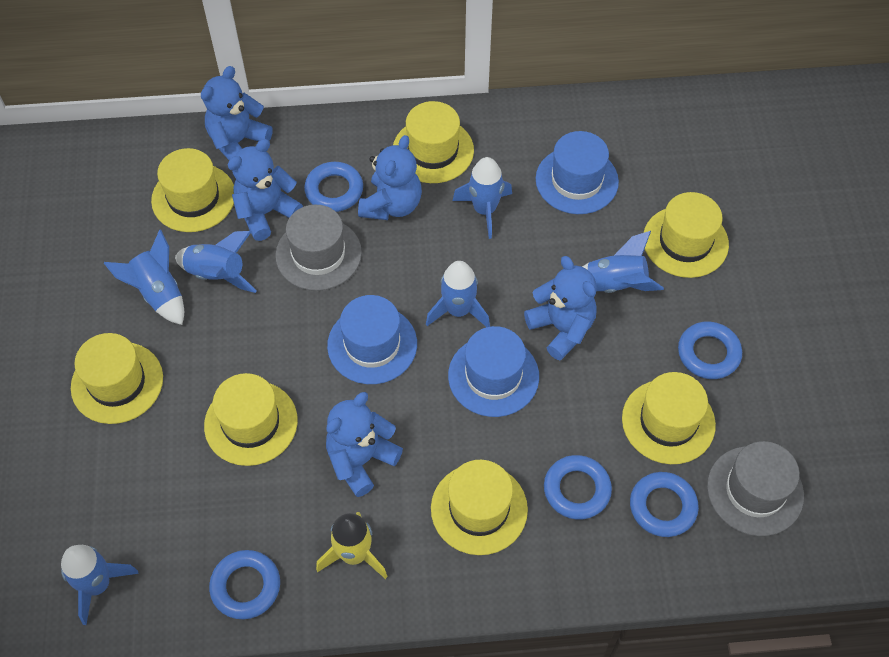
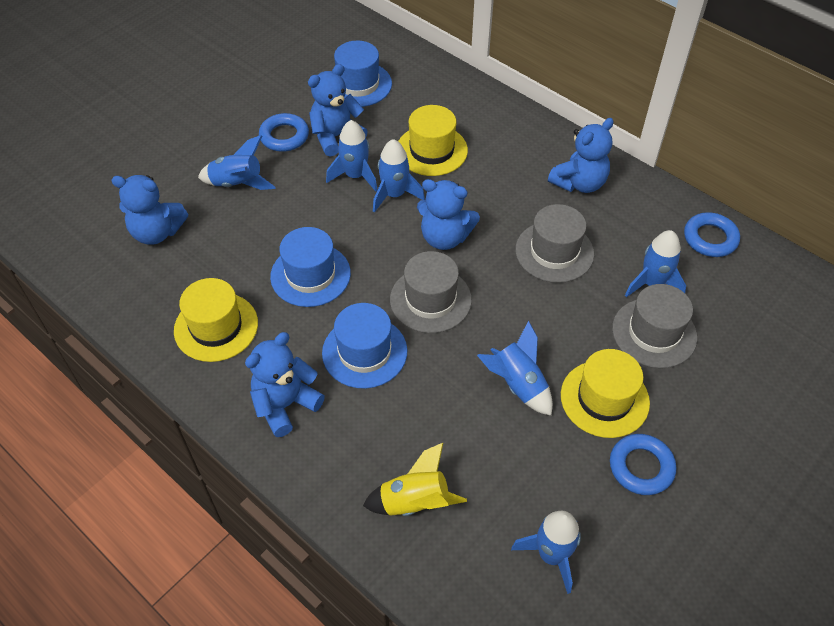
blue ring: [209,550,280,619] [304,162,363,212] [544,455,612,520] [630,472,699,537] [678,322,742,379] = 5 -> [259,113,309,152] [610,434,676,495] [684,212,740,257] = 3
grey hat: [275,205,362,291] [707,441,804,536] = 2 -> [390,251,472,333] [515,204,594,283] [612,284,697,368] = 3
yellow hat: [71,333,163,424] [151,148,234,232] [204,373,298,466] [393,101,474,183] [431,460,528,555] [622,372,716,464] [644,192,729,278] = 7 -> [174,278,258,362] [398,105,468,176] [561,349,650,438] = 3

